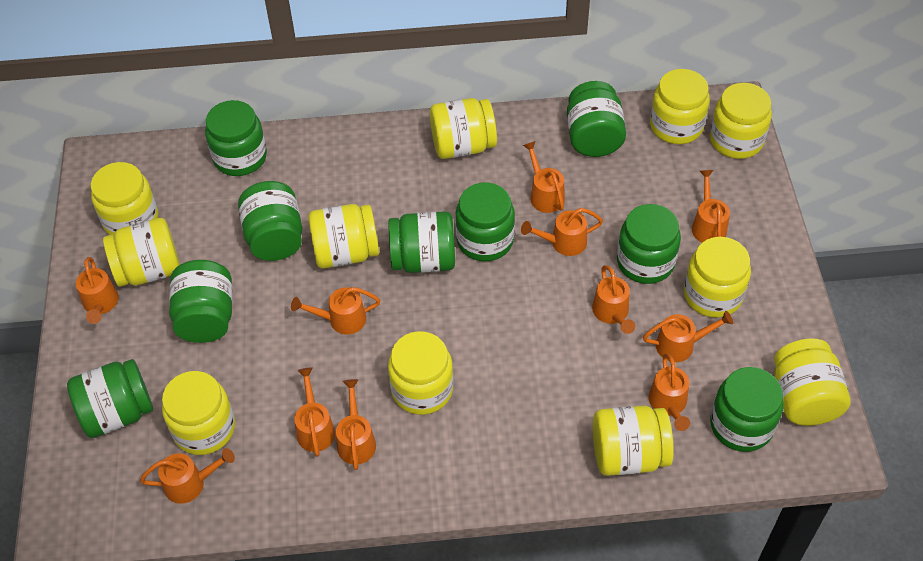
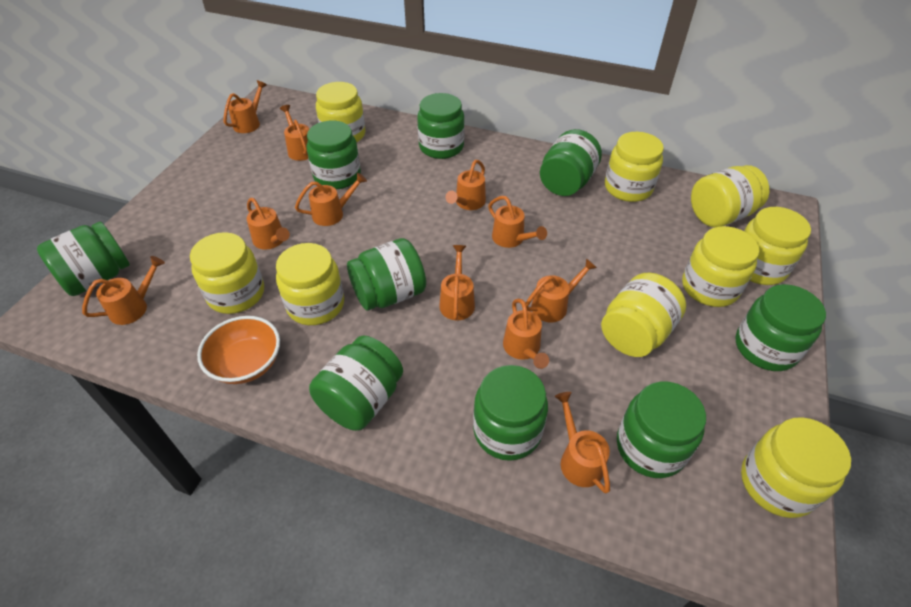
orange bowl: none = 0 -> [197,316,280,384] = 1
yellow jar: [91,162,158,235] [103,218,180,287] [162,371,235,455] [308,204,379,269] [388,331,454,415] [430,98,497,159] [593,405,674,476] [650,69,710,144] [684,237,751,318] [710,83,772,159] [774,338,851,426] = 11 -> [190,232,264,314] [276,243,344,325] [316,82,365,142] [601,273,686,357] [605,132,664,202] [682,226,759,307] [691,165,769,227] [741,417,851,518] [744,207,811,285] = 9

